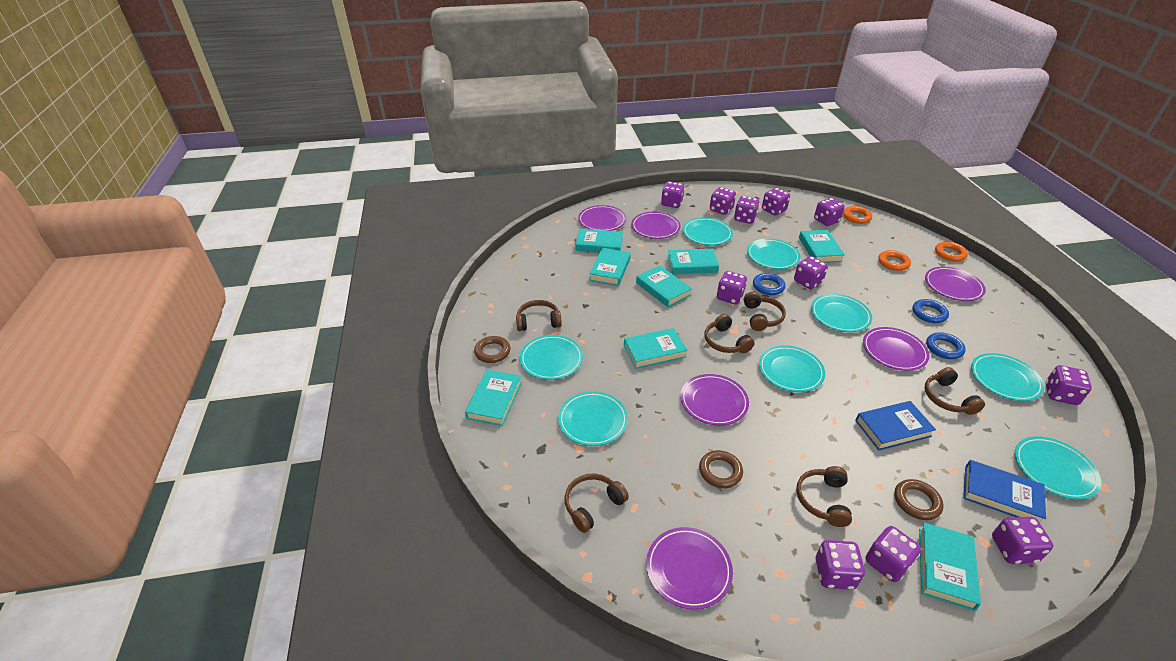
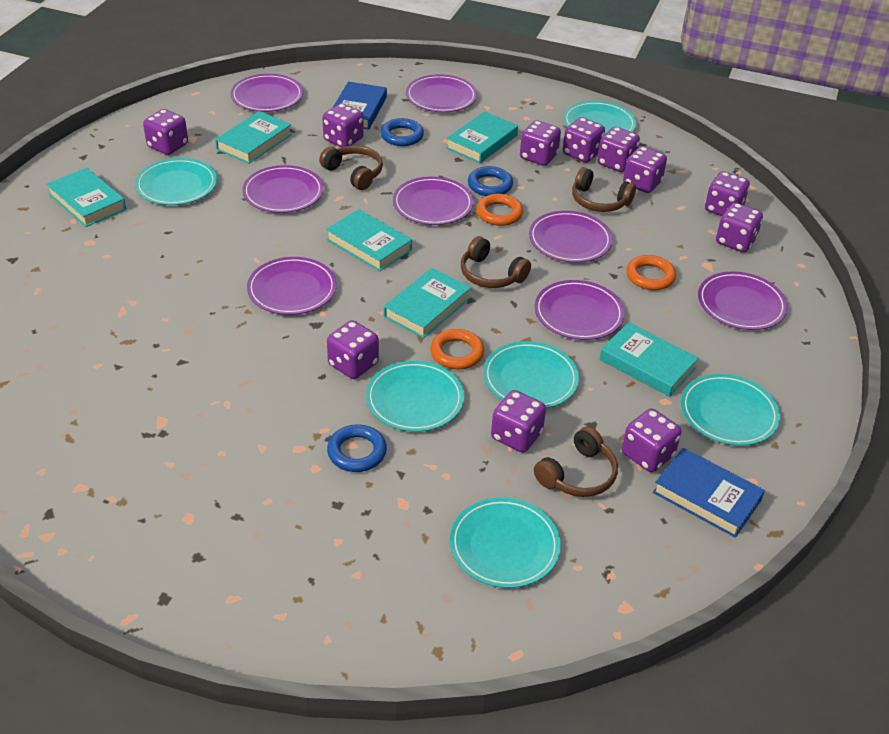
brown headphones: [516,300,562,331] [564,473,629,533] [704,314,755,353] [744,292,786,331] [796,466,852,527] [925,367,985,415] = 6 -> [319,145,383,190] [461,236,531,288] [534,427,618,497] [572,167,636,212] = 4
brown ring: [474,336,510,363] [699,450,743,488] [894,479,944,520] = 3 -> none = 0
purple plate: [578,205,626,231] [631,212,681,239] [646,527,733,610] [680,374,749,426] [863,327,930,371] [925,267,986,301] = 6 -> [230,74,303,112] [242,165,324,213] [247,257,337,315] [393,177,474,225] [406,74,477,112] [529,211,612,263] [534,280,624,340] [698,271,788,330] = 8
turquoise book: [465,370,522,426] [575,229,623,253] [590,248,631,286] [624,328,688,369] [636,265,692,307] [667,249,719,274] [799,230,845,263] [919,523,981,611] = 8 -> [46,168,126,227] [215,111,292,164] [326,209,412,272] [384,268,471,338] [446,111,518,163] [600,322,699,397] = 6
turquoise plate: [520,335,583,380] [558,391,628,446] [683,217,733,245] [747,239,800,269] [759,345,825,392] [811,294,872,332] [971,353,1044,401] [1015,436,1101,500] = 8 -> [135,158,217,205] [366,361,464,432] [450,498,561,588] [483,341,579,408] [563,101,636,134] [681,374,780,446] = 6

